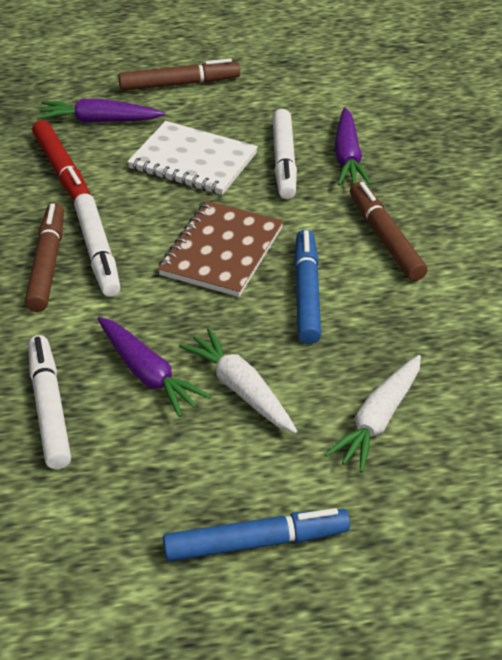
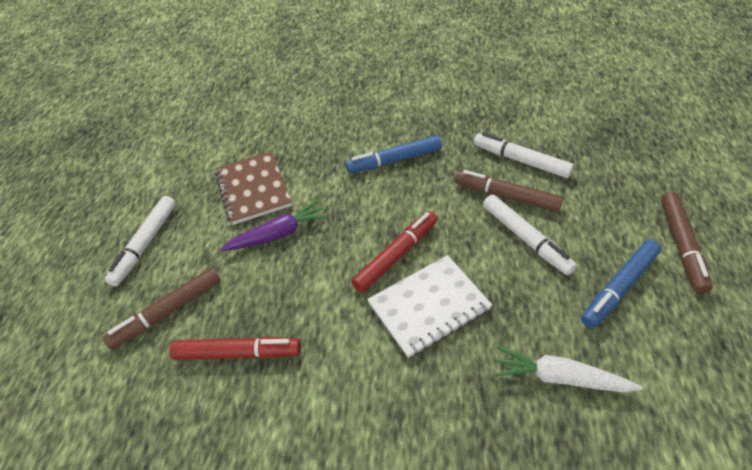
purple carrot: [37,99,165,123] [98,317,211,417] [334,107,371,186] = 3 -> [220,200,328,251] = 1
red marker: [32,120,90,201] = 1 -> [169,337,301,360] [352,211,437,293] = 2
white carrot: [179,328,297,433] [325,355,421,473] = 2 -> [495,346,643,392] = 1

